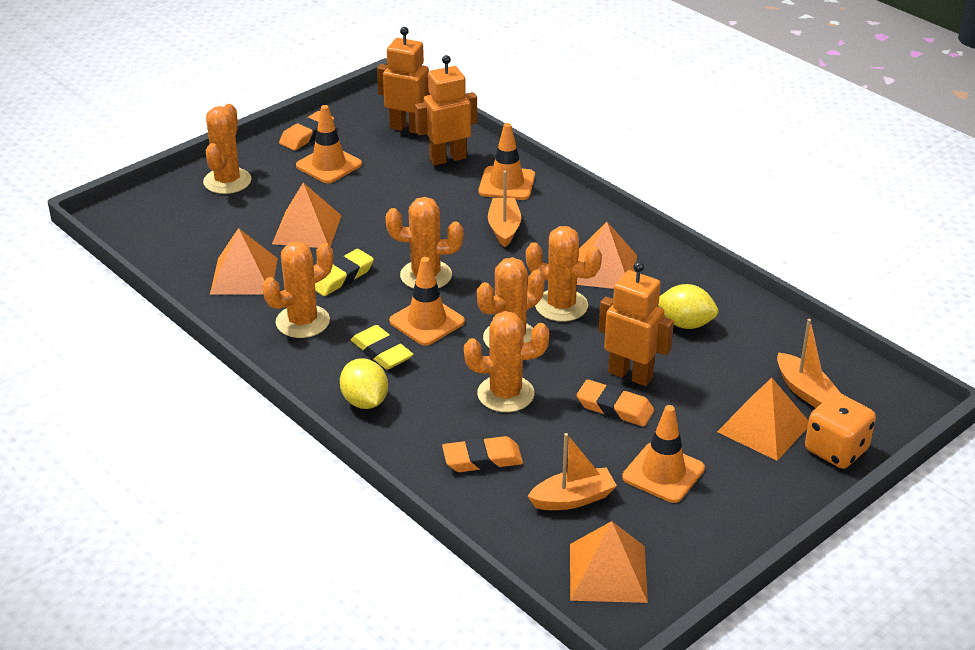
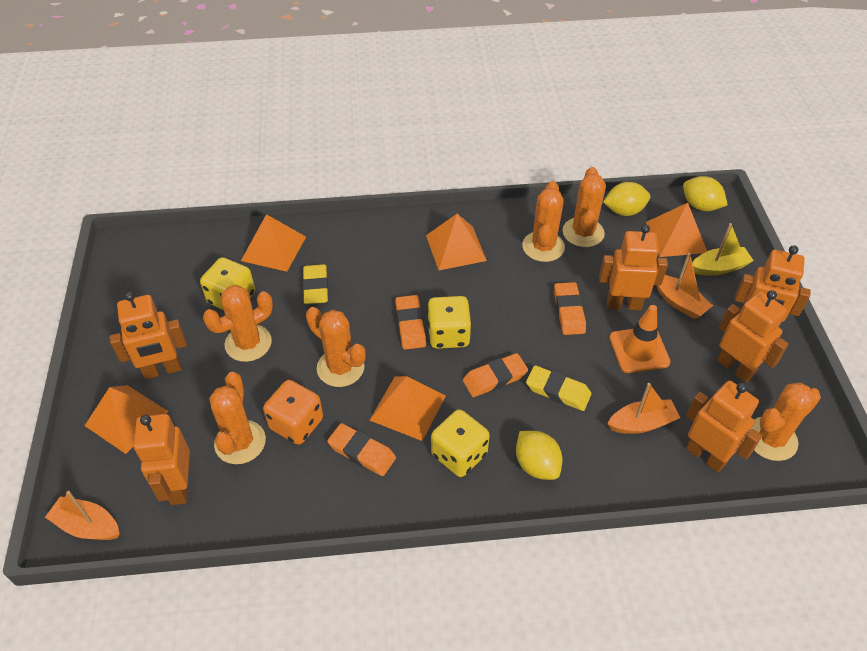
orange eraser: [279,111,334,150] [442,436,523,472] [576,379,654,427] = 3 -> [327,423,396,476] [395,295,426,350] [463,353,528,397] [554,282,586,335] = 4
orange robot: [377,27,430,134] [415,55,477,165] [599,262,674,386] = 3 -> [110,292,187,379] [133,414,190,505] [599,225,668,310] [686,380,762,473] [717,290,789,383] [735,245,811,322] = 6
orange traffic cone: [296,105,362,183] [389,257,465,346] [478,123,535,200] [622,405,705,503] = 4 -> [609,305,671,373] = 1
yellow boat: none = 0 -> [692,223,754,276] = 1
yellow dice: none = 0 -> [200,257,255,310] [427,296,471,349] [431,409,490,477] = 3
yellow lemon: [340,358,388,409] [658,284,719,329] = 2 -> [516,431,562,480] [603,182,650,216] [683,176,728,211] = 3

